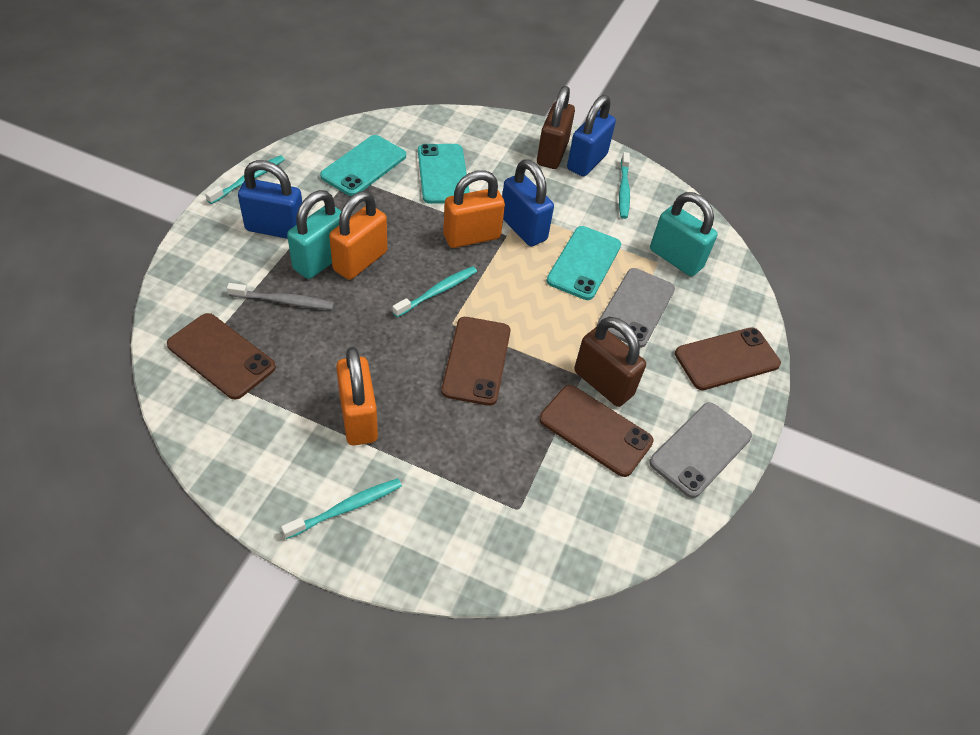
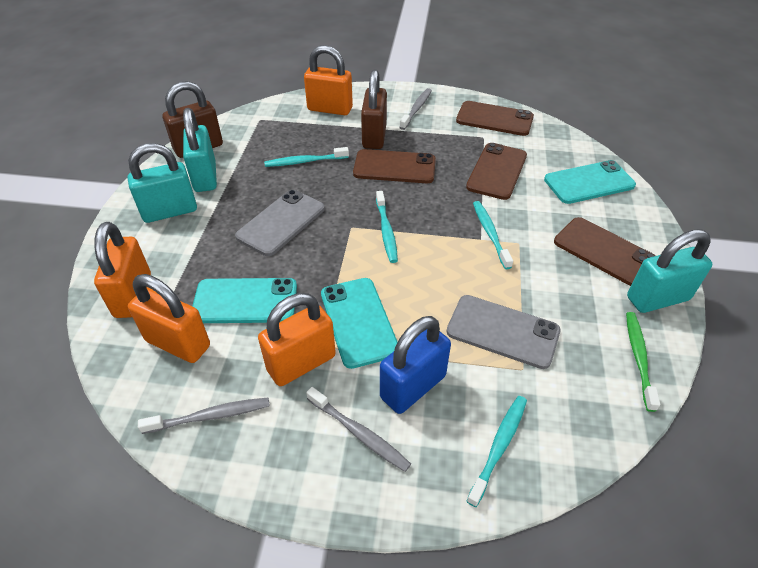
blue padlock: [238,160,302,239] [502,159,554,246] [567,95,616,177] = 3 -> [380,316,451,414] = 1
green toothbrush: none = 0 -> [626,312,660,412] = 1
grey toothbrush: [227,283,334,310] = 1 -> [138,398,270,434] [306,387,411,472] [399,88,432,130] = 3
orange padlock: [329,191,387,280] [336,347,378,446] [443,170,505,248] = 3 -> [94,222,151,318] [128,274,210,363] [258,293,336,386] [304,45,353,115] = 4
turquoise padlock: [287,190,341,279] [650,192,718,276] = 2 -> [128,143,197,223] [183,108,217,192] [627,229,712,313] = 3

